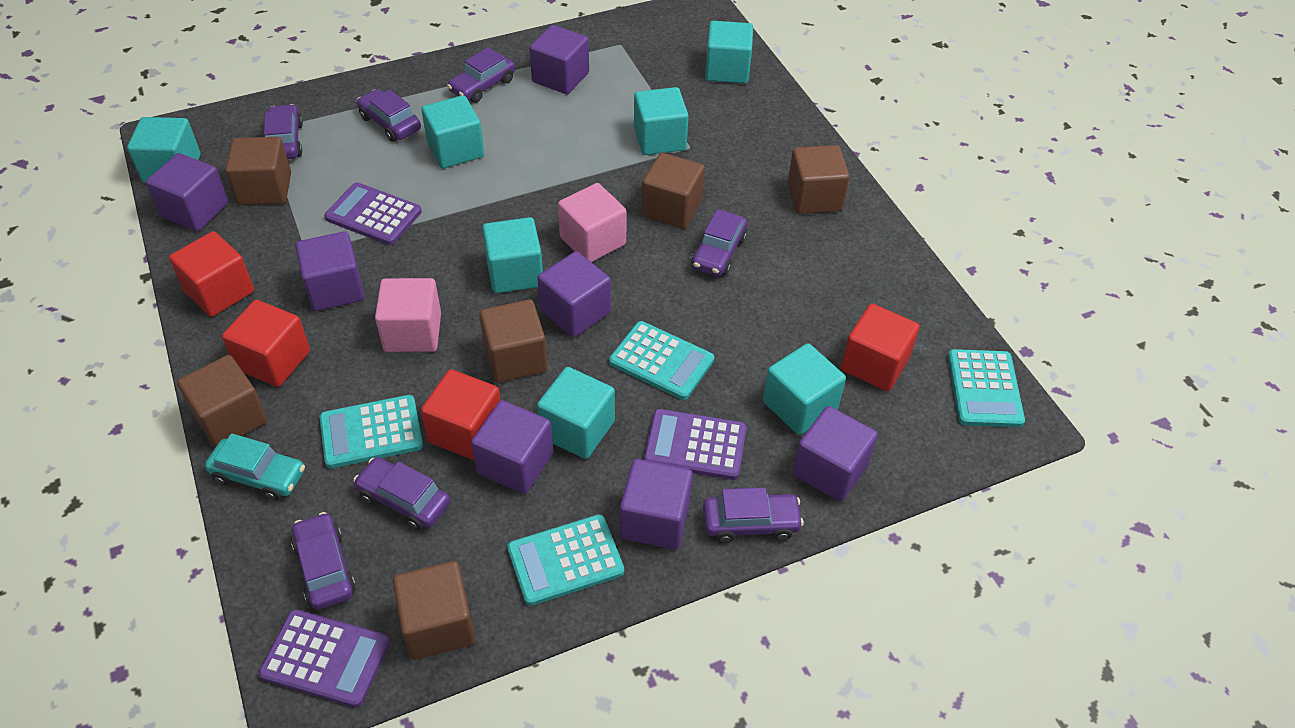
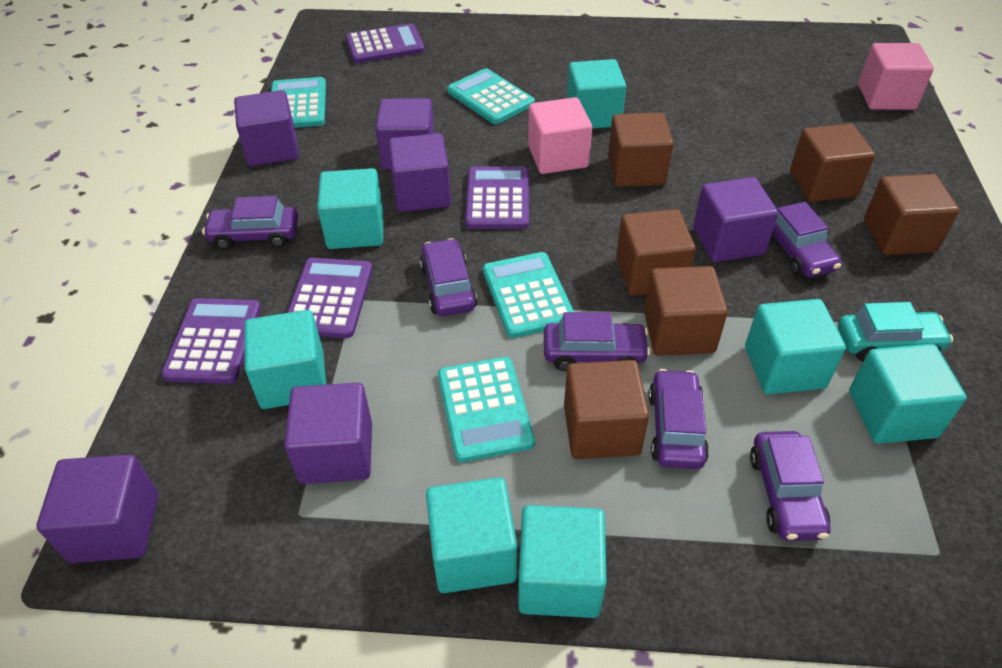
purple calculator: [259,609,390,708] [324,182,422,245] [644,409,747,480] = 3 -> [161,298,261,384] [287,258,373,338] [346,23,425,63] [465,167,529,229] = 4
purple car: [264,104,303,159] [291,512,356,610] [353,457,450,530] [357,89,421,142] [447,47,515,103] [691,209,747,276] [703,487,804,543] = 7 -> [202,196,299,250] [420,238,477,316] [544,312,650,371] [648,369,709,469] [750,431,831,541] [770,202,841,277] = 6
purple cube: [146,153,228,231] [295,231,365,311] [471,400,553,494] [529,25,589,94] [537,251,611,337] [620,459,693,550] [793,406,878,502] = 7 -> [36,454,158,563] [234,90,299,166] [284,383,372,484] [376,98,434,170] [389,133,451,212] [693,177,778,262] = 6
red cube: [169,231,254,317] [222,300,310,387] [421,369,501,460] [841,304,920,391] = 4 -> none = 0

